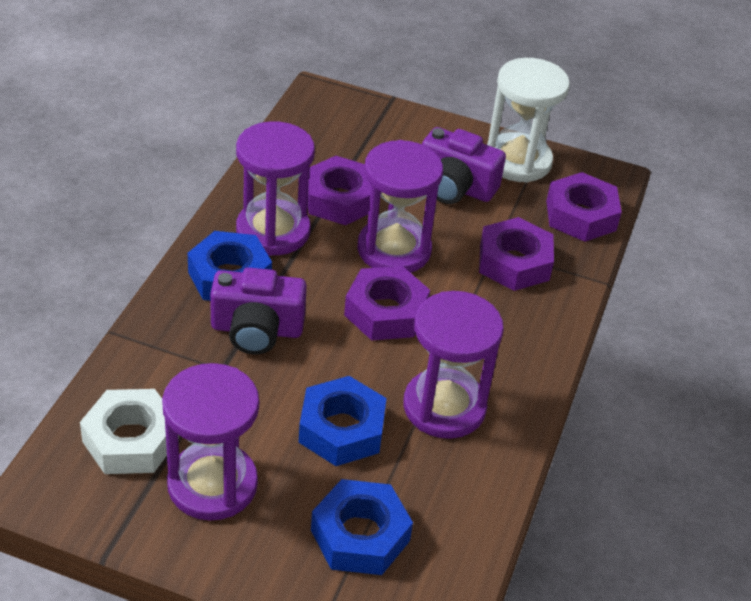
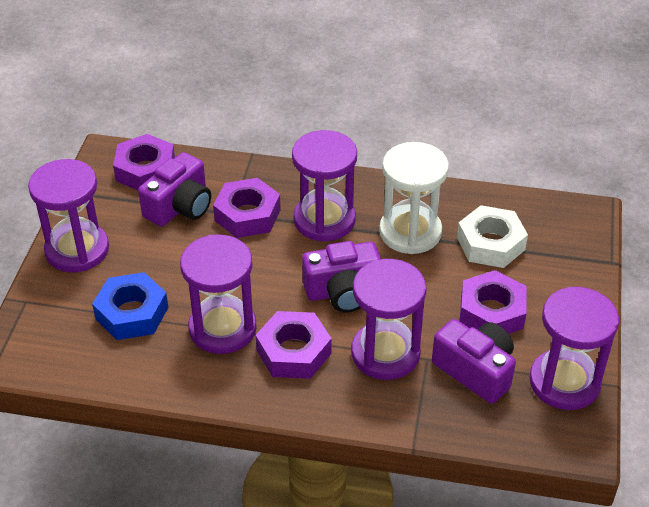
blue nut: [188,231,272,301] [299,376,387,466] [311,479,413,575] = 3 -> [92,272,168,340] = 1
purple camera: [210,267,307,354] [422,127,506,204] = 2 -> [138,152,211,226] [302,241,381,313] [432,319,516,404] = 3
purple hourglass: [162,363,259,521] [236,121,315,256] [357,140,443,273] [404,291,504,439] = 4 -> [28,159,109,272] [180,234,257,354] [292,130,357,241] [351,259,427,380] [529,287,619,410] = 5

